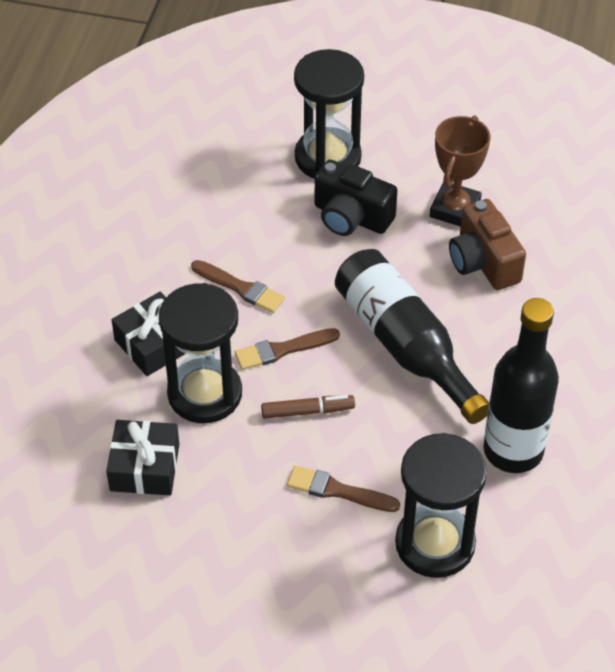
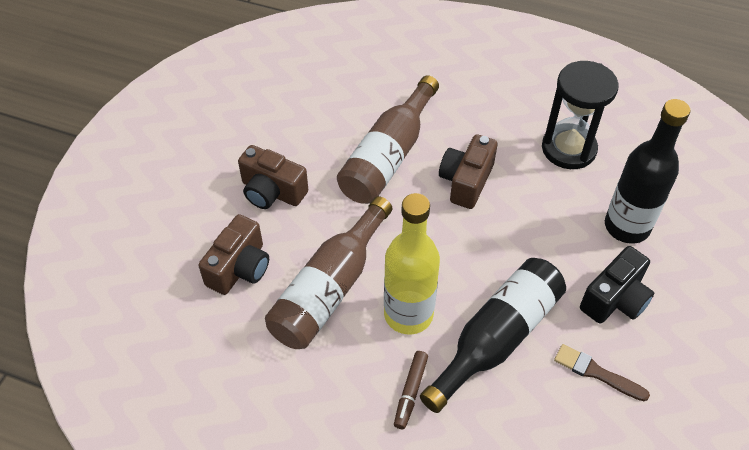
black gift: [106,420,179,495] [112,292,185,376] = 2 -> none = 0
black hourglass: [159,283,242,423] [294,49,364,179] [395,433,487,578] = 3 -> [542,61,619,169] = 1
brown bottle: none = 0 -> [265,196,392,349] [337,75,439,204] = 2
brown brush: [191,260,285,313] [235,328,340,370] [287,465,400,512] = 3 -> [554,344,650,401] = 1
brown camera: [449,199,526,290] = 1 -> [198,214,269,295] [238,145,309,209] [439,134,498,209] = 3
brown trophy: [430,115,490,227] = 1 -> none = 0
yellow bottle: none = 0 -> [384,193,440,334] = 1

